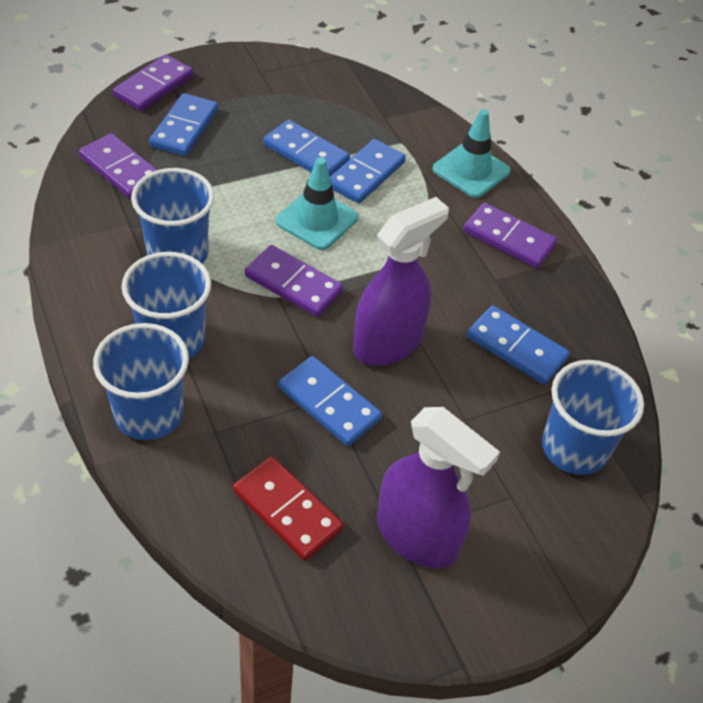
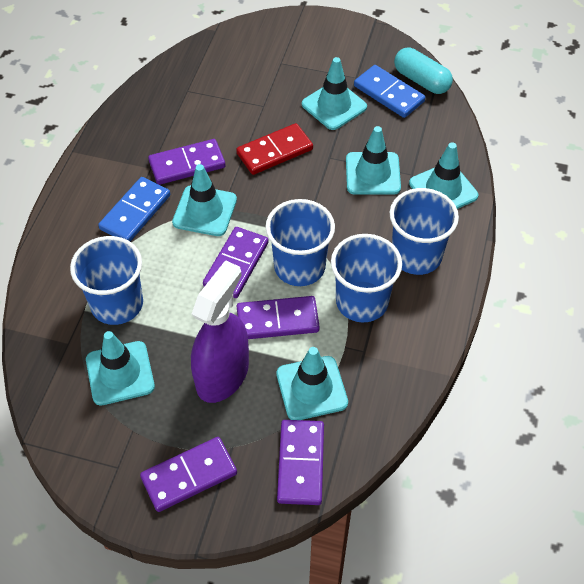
blue domino: [149,93,218,156] [263,120,350,177] [278,356,382,446] [330,139,406,204] [467,305,570,385] = 5 -> [98,177,170,242] [354,65,425,118] = 2
purple domino: [79,133,157,199] [113,54,194,111] [245,245,343,317] [463,203,558,268] = 4 -> [140,437,237,512] [148,139,226,185] [203,227,269,298] [237,296,320,339] [277,420,324,505] = 5
purple spray bottle: [353,197,449,366] [377,407,500,568] = 2 -> [191,260,249,403] = 1
turquoise capsule: none = 0 -> [394,48,453,94] = 1
turquoise traffic cone: [275,157,358,250] [433,109,511,198] = 2 -> [86,331,155,406] [172,164,237,236] [276,347,348,420] [302,57,367,130] [346,126,401,195] [409,142,478,209] = 6

